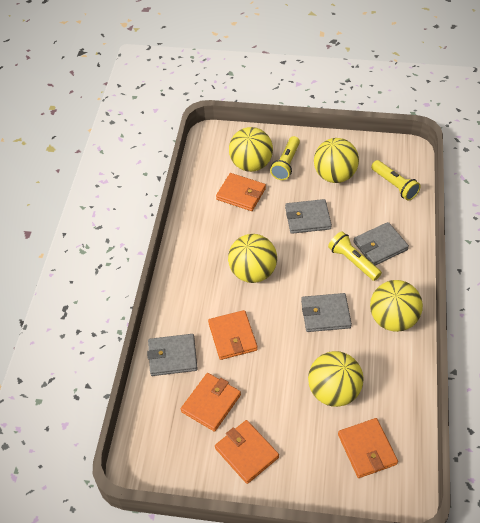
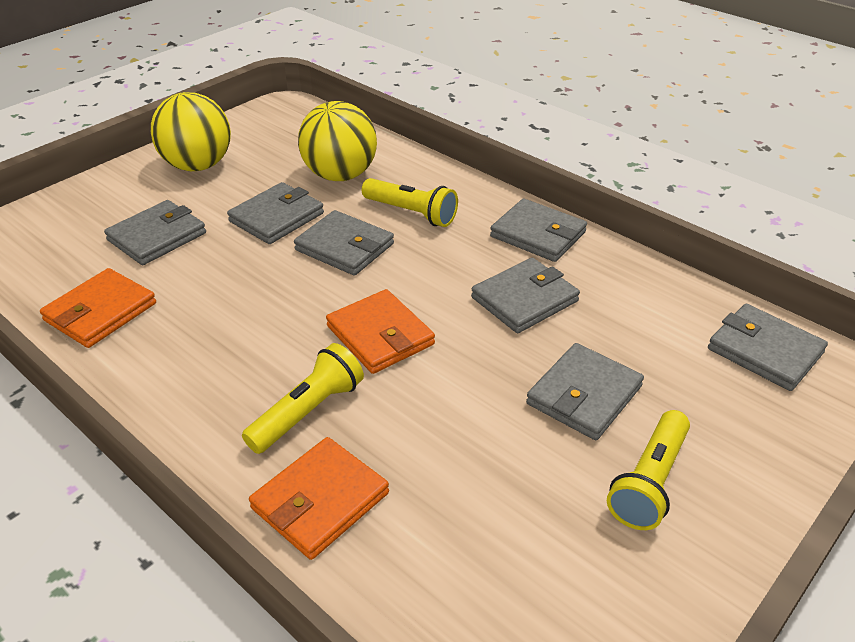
grey wallet: [147,334,198,376] [285,199,332,234] [301,293,352,332] [353,222,409,265] = 4 -> [104,200,206,265] [227,182,324,244] [294,210,394,276] [471,258,580,333] [490,198,587,262] [526,343,644,440] [708,304,828,391] = 7
orange wallet: [181,373,241,432] [208,310,258,360] [215,420,279,484] [216,173,266,211] [338,418,398,478] = 5 -> [40,268,156,348] [249,437,389,560] [326,289,435,374] = 3
yellow ball: [228,234,277,283] [229,127,273,172] [308,351,363,407] [314,138,359,183] [370,280,423,332] = 5 -> [151,92,231,171] [298,101,377,181] = 2

